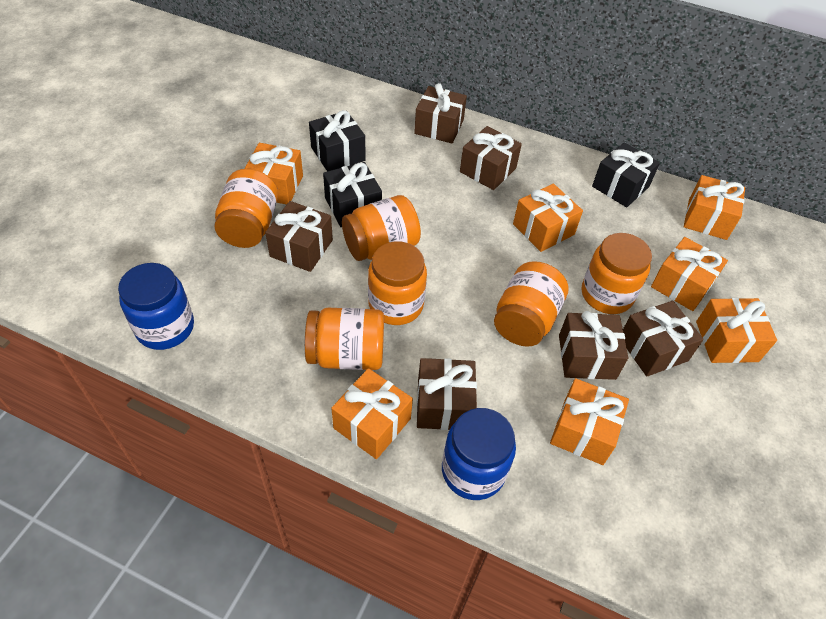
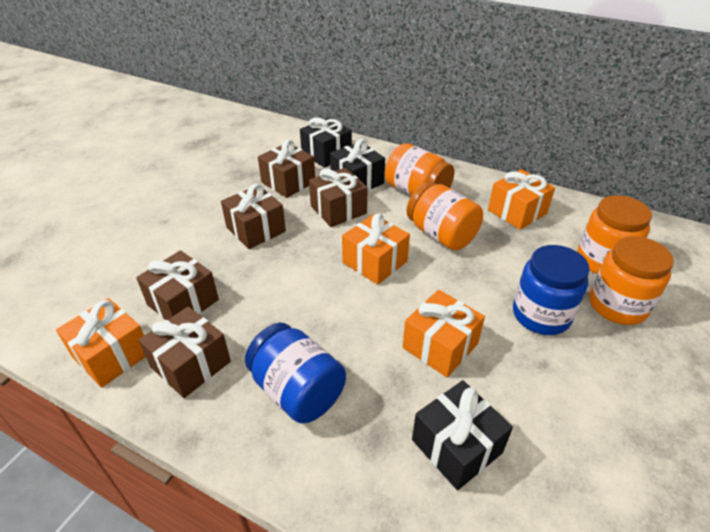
brown gift: [265,201,333,272] [414,83,467,144] [417,358,477,430] [460,126,522,190] [559,311,628,380] [623,301,704,377] = 6 -> [136,250,219,320] [139,306,231,398] [221,183,286,249] [258,139,315,198] [309,168,368,227] = 5
orange gift: [244,143,303,205] [331,368,413,459] [513,184,583,252] [550,378,629,465] [651,237,728,311] [684,175,745,240] [696,298,777,363] = 7 -> [56,298,146,388] [342,213,410,285] [403,290,485,377] [488,169,555,230] = 4
orange jar: [214,169,278,248] [305,308,384,370] [342,195,421,261] [368,241,427,325] [494,261,568,347] [582,233,652,314] = 6 -> [385,143,454,195] [407,182,483,250] [577,195,652,274] [589,236,674,325] = 4

